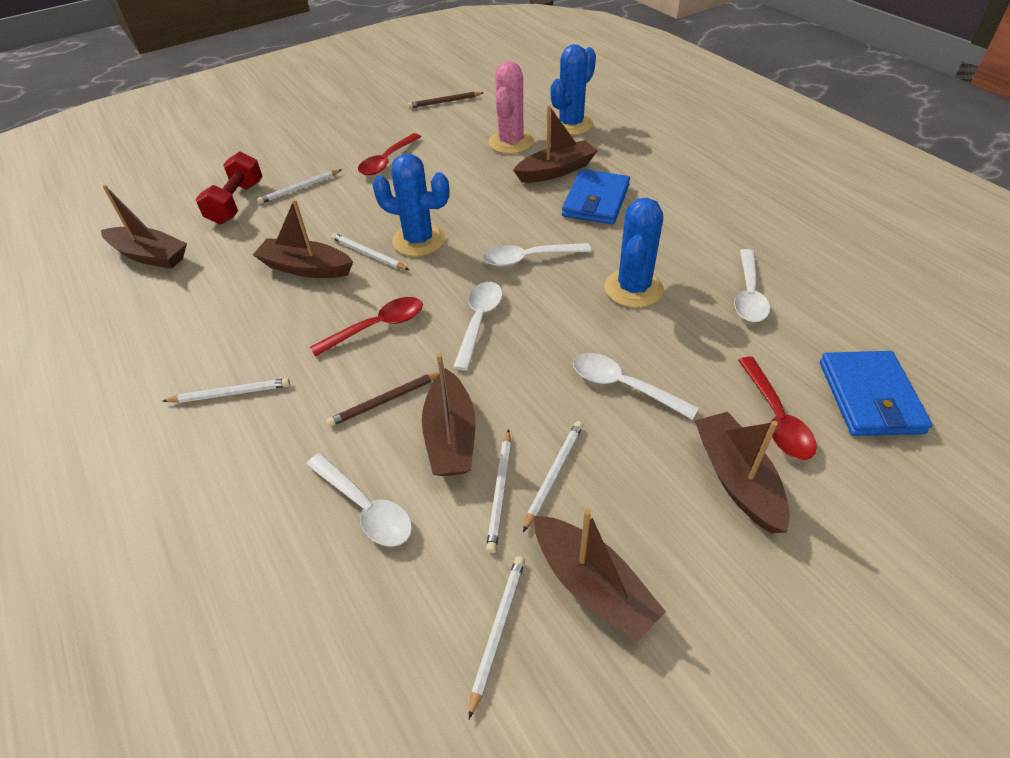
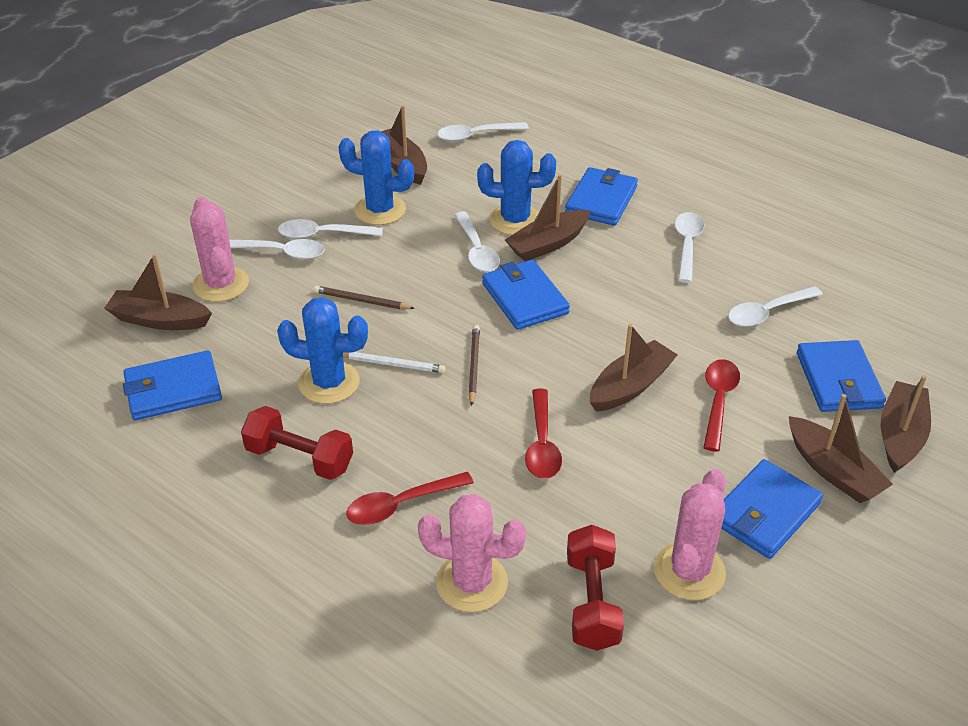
blue wallet: [562,169,630,225] [820,351,932,436] = 2 -> [123,350,222,420] [482,260,570,330] [565,167,638,226] [721,459,823,559] [797,340,886,412] = 5
pink cactus: [489,61,534,154] = 1 -> [190,197,249,302] [418,494,526,612] [654,469,726,600] = 3
red dumbbell: [196,151,263,224] = 1 -> [241,406,353,480] [567,525,624,651] = 2
white pencil: [163,378,290,403] [257,169,342,204] [331,233,409,270] [469,556,525,719] [486,429,511,553] [523,421,583,532] = 6 -> [343,352,446,373] = 1
white spoon: [306,453,412,547] [453,282,503,371] [483,243,591,267] [573,353,699,420] [734,249,770,322] = 5 -> [229,239,325,259] [278,219,383,239] [437,122,529,142] [454,212,500,272] [675,212,704,283] [728,286,823,327] = 6

